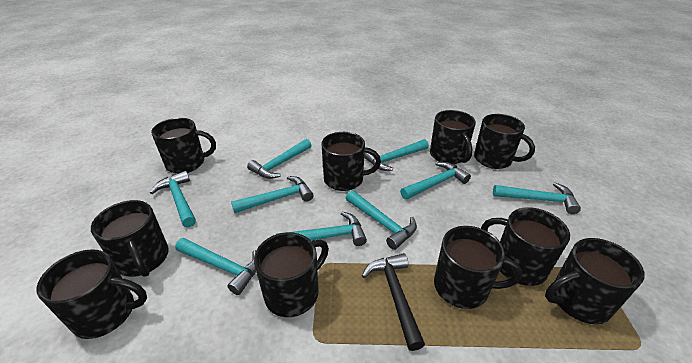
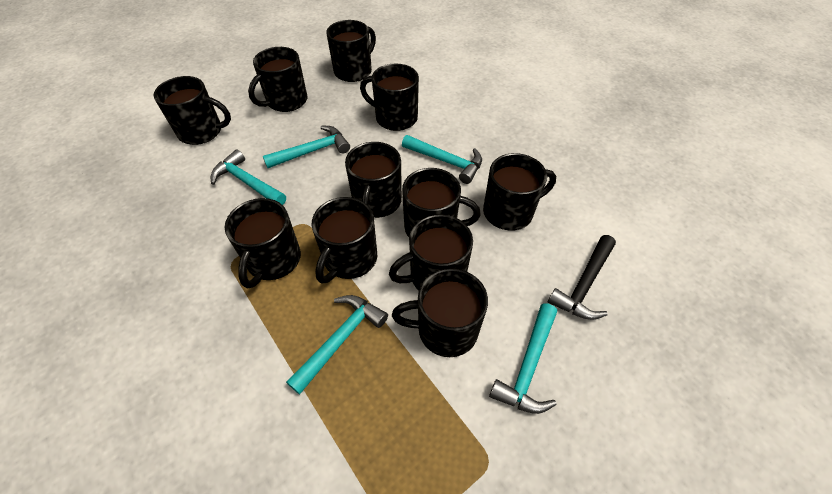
black mug: [37,249,147,339] [91,200,169,277] [151,118,216,174] [254,232,329,317] [321,132,381,191] [430,110,476,164] [434,226,522,309] [474,114,535,169] [481,207,570,286] [545,238,645,324] = 10 -> [153,76,231,145] [225,198,301,288] [248,47,308,112] [312,197,377,284] [326,20,376,82] [345,142,402,218] [360,64,419,131] [389,214,473,290] [392,268,488,357] [402,168,481,237] [483,153,556,231] = 11
turquoise hammer: [150,171,196,227] [175,238,256,295] [231,176,313,213] [247,139,312,179] [277,212,367,246] [346,190,417,250] [364,139,429,171] [400,162,471,199] [493,183,581,214] = 9 -> [211,149,286,205] [263,126,350,168] [286,295,388,395] [402,135,482,184] [489,303,557,414] = 5

